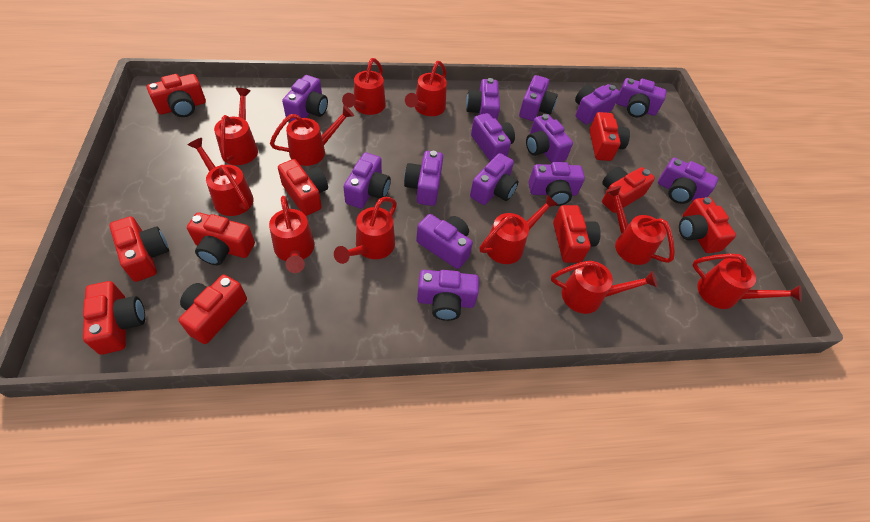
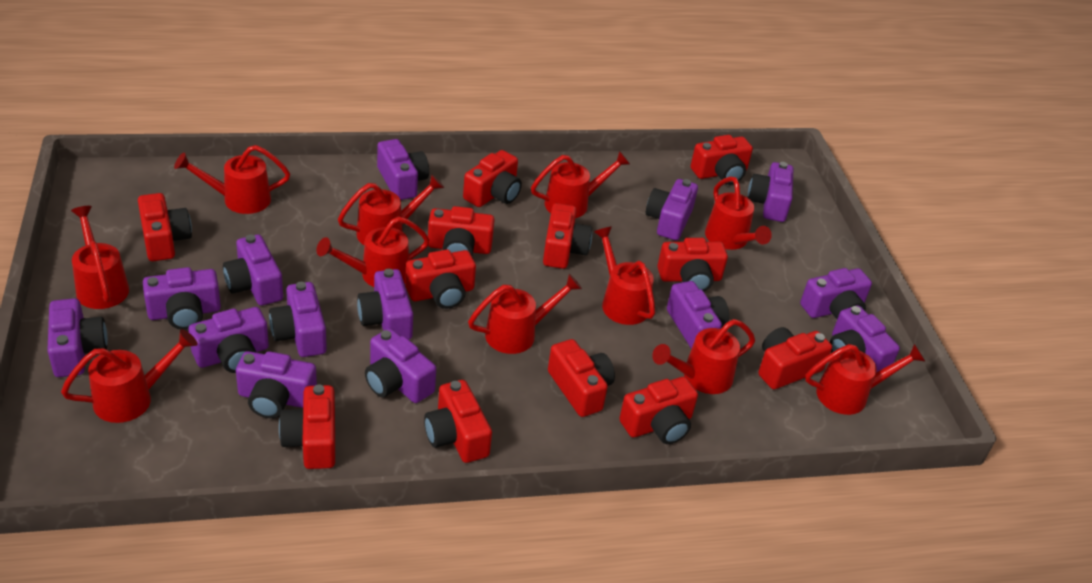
red camera: [83,281,145,355] [109,216,169,282] [147,74,206,117] [179,275,247,344] [187,212,255,265] [278,159,328,216] [553,205,601,263] [589,112,630,161] [602,167,655,213] [679,197,736,253] = 10 -> [138,193,192,261] [279,385,335,469] [405,249,476,309] [424,380,492,463] [428,206,495,256] [463,150,522,207] [543,203,592,269] [548,339,615,417] [619,377,698,444] [657,238,728,291] [691,135,753,185] [758,327,832,389] = 12

